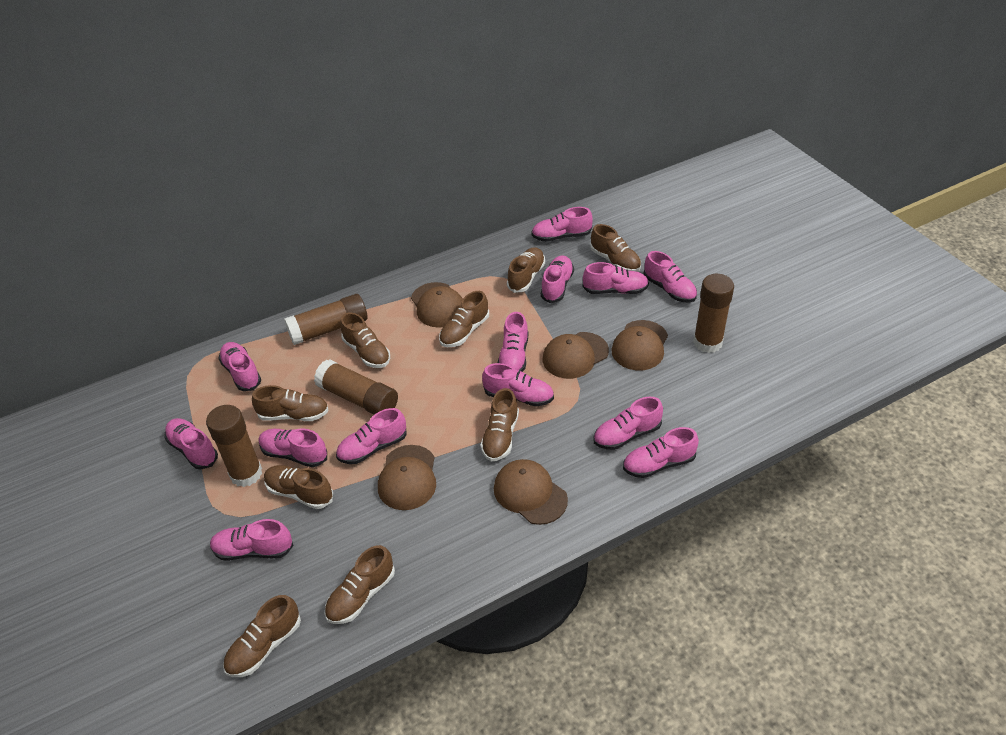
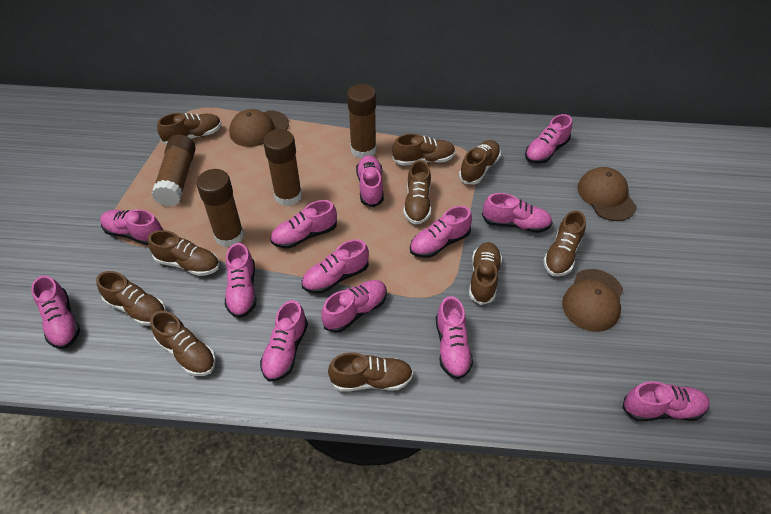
brown cap: [378,445,436,510] [411,282,463,328] [494,459,568,525] [543,332,609,379] [611,320,668,370] = 5 -> [229,109,289,147] [562,269,623,332] [577,167,637,221] = 3
brown shoe: [223,595,301,677] [252,385,329,421] [264,465,333,509] [324,545,395,624] [340,312,390,368] [439,291,489,347] [481,388,519,461] [507,247,545,293] [590,224,641,272] = 9 -> [96,271,166,326] [148,230,219,276] [150,311,216,376] [157,113,221,145] [328,352,413,392] [393,134,456,166] [403,160,431,225] [459,140,501,185] [469,242,502,305] [543,210,586,277] = 10

